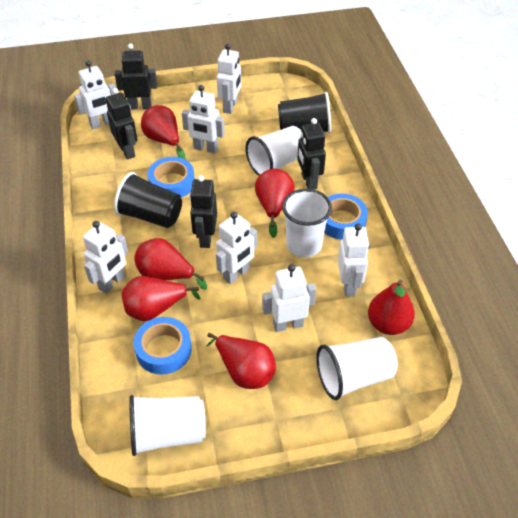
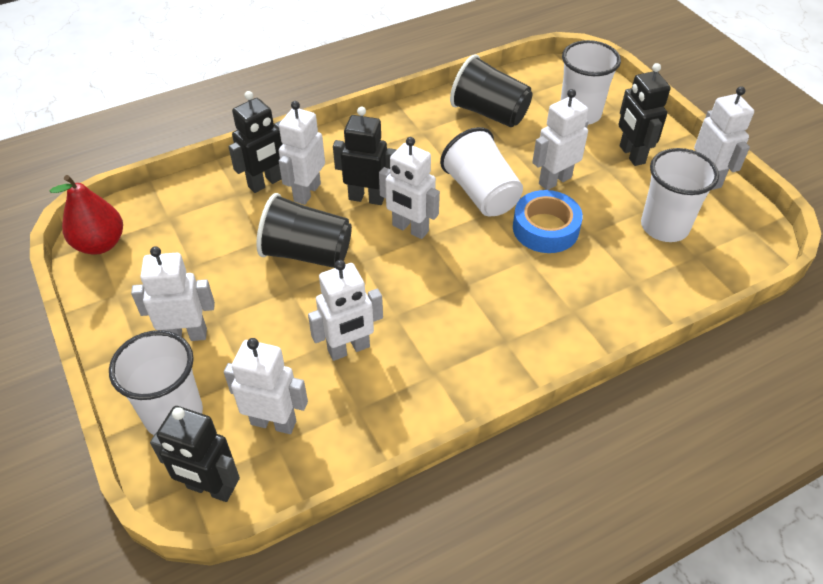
blue tape: [133,317,192,375] [147,157,195,198] [324,194,368,240] = 3 -> [513,190,583,253] = 1
red pear: [122,276,200,321] [134,238,207,290] [141,105,186,159] [207,332,276,389] [255,168,295,238] [368,279,415,335] = 6 -> [50,175,123,255] = 1

